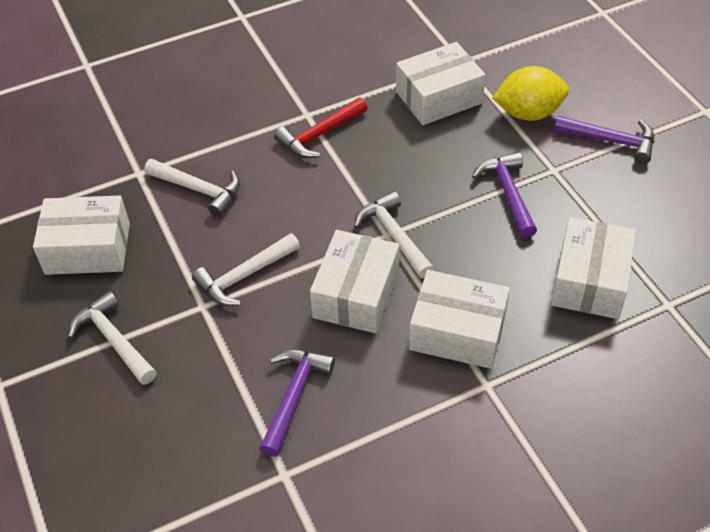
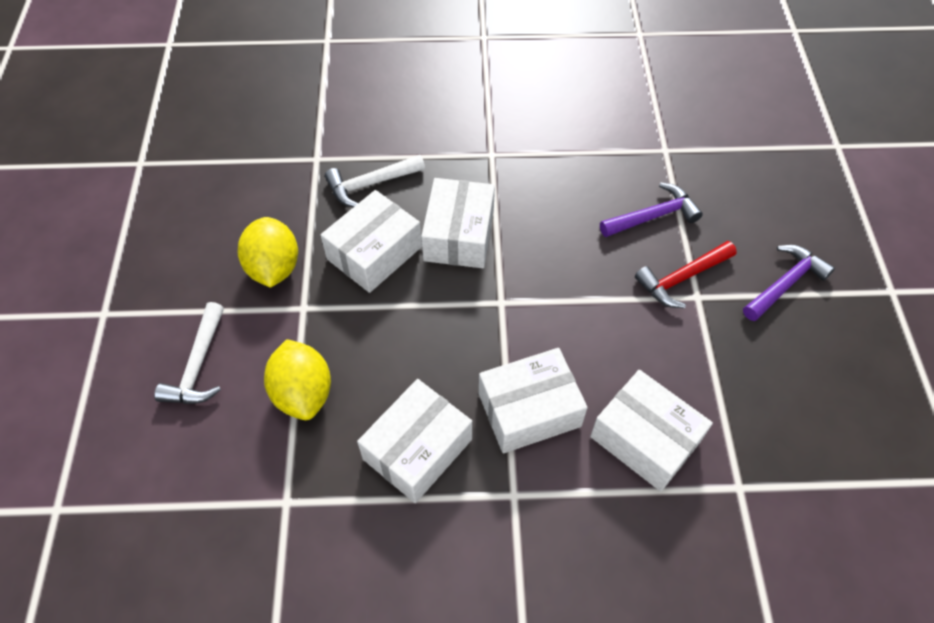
purple hammer: [259,350,335,457] [472,152,537,238] [554,116,654,164] = 3 -> [600,182,703,237] [743,245,835,321] = 2
white hammer: [68,291,157,385] [144,159,240,217] [192,233,300,306] [354,191,434,279] = 4 -> [154,302,224,404] [325,155,425,207] = 2
yellow lemon: [492,66,569,121] = 1 -> [238,217,298,288] [264,339,331,420] = 2

